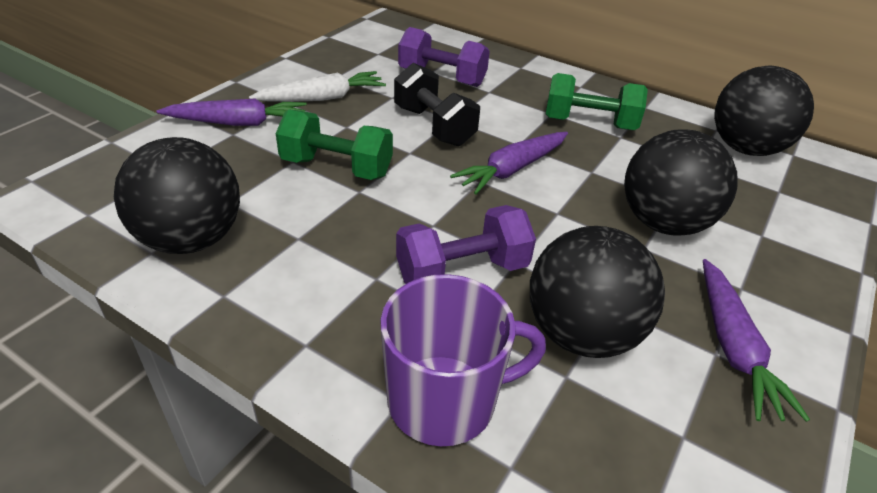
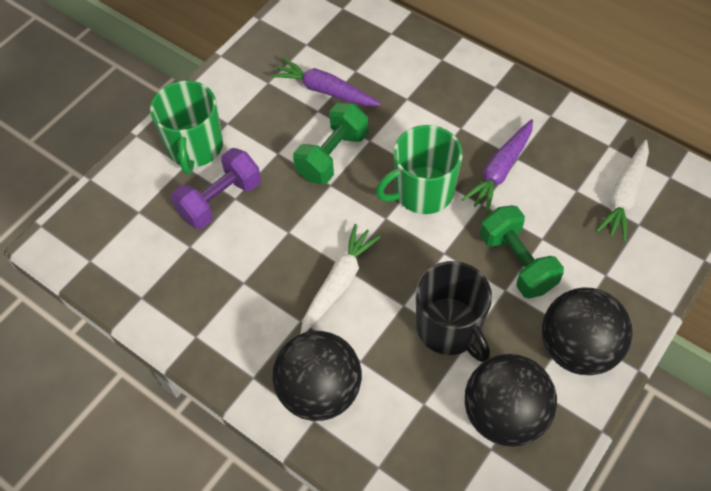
black ball: [114,137,240,254] [530,226,665,358] [624,129,738,236] [714,66,814,156] = 4 -> [273,331,362,421] [465,354,557,447] [542,287,633,375] = 3
black dumbbell: [394,63,480,146] = 1 -> none = 0
black mug: none = 0 -> [416,261,492,362] = 1
green mug: none = 0 -> [150,80,223,174] [376,125,463,214] = 2
purple carrot: [157,99,307,126] [450,132,568,195] [703,259,810,422] = 3 -> [271,58,381,106] [462,119,533,213] = 2
purple dumbbell: [396,205,536,284] [398,27,490,87] = 2 -> [171,148,261,229] = 1
purple mug: [380,274,546,446] = 1 -> none = 0
white carrot: [249,71,386,102] = 1 -> [300,224,381,334] [596,140,649,242] = 2

